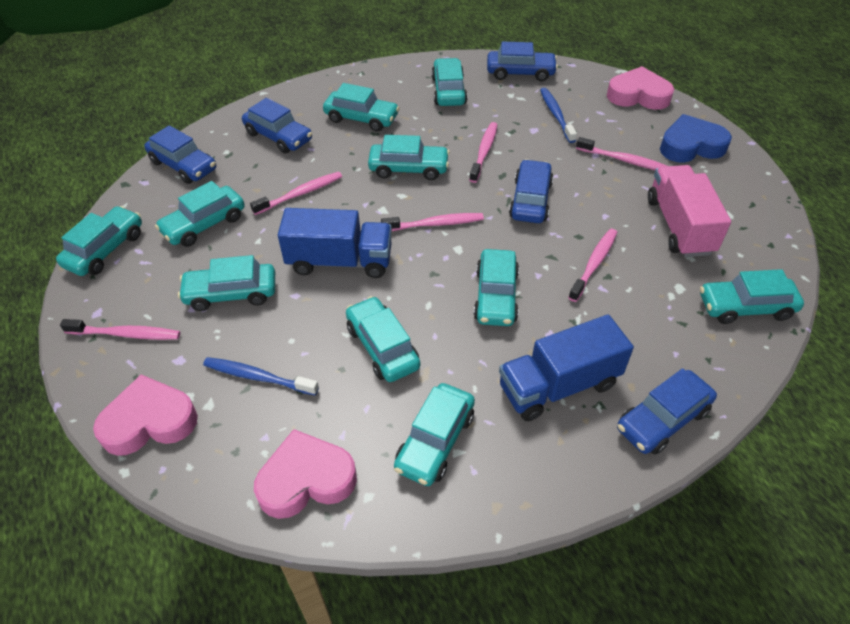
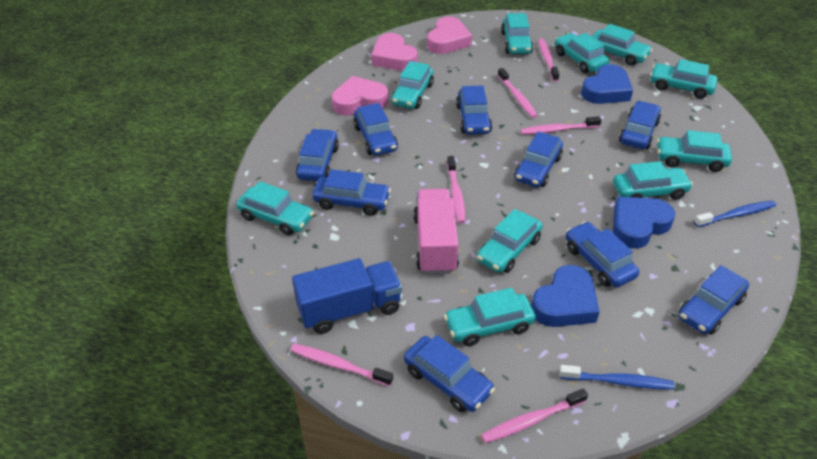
blue car: [144,125,216,184] [242,98,312,153] [487,41,558,81] [509,159,553,223] [617,368,717,455] = 5 -> [296,128,339,181] [312,169,391,216] [353,103,398,155] [404,335,495,412] [456,85,492,135] [514,131,563,187] [566,221,639,288] [619,101,661,149] [678,265,749,335] = 9
blue heart: [660,114,732,163] = 1 -> [531,265,599,327] [581,64,633,104] [613,197,675,249] = 3
blue truck: [278,208,392,278] [499,315,634,421] = 2 -> [292,258,402,334] = 1

